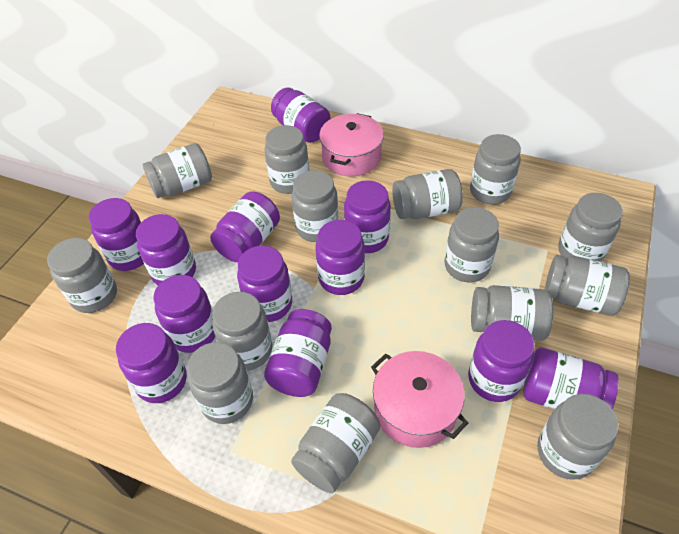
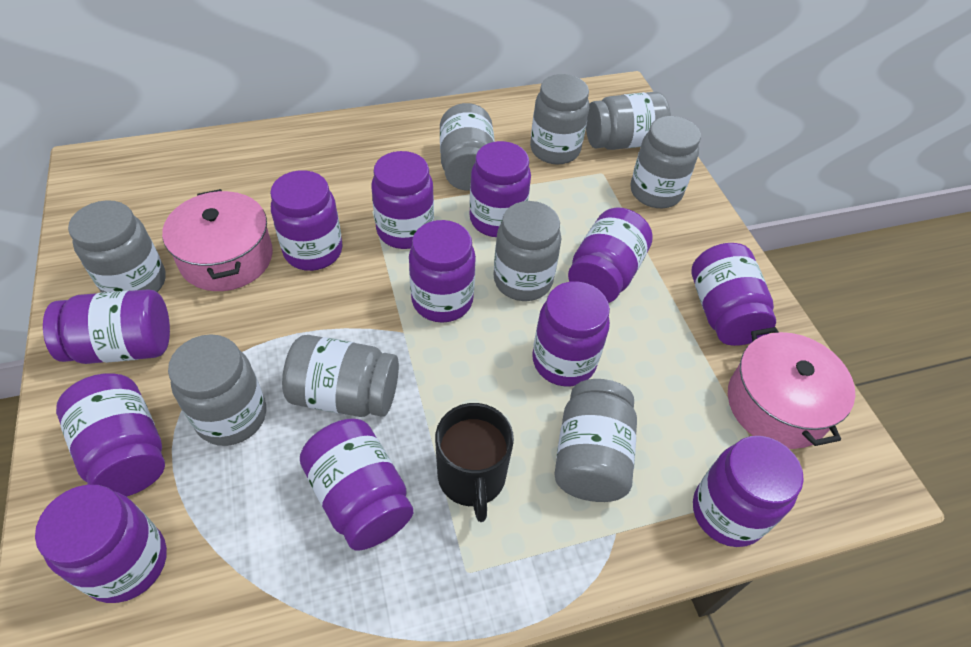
black mug: none = 0 -> [435,403,514,522] = 1
grey jar: [47,238,117,313] [143,143,212,198] [187,342,253,424] [212,292,272,371] [264,125,309,194] [291,393,380,493] [292,170,339,242] [392,169,463,219] [444,207,499,283] [470,134,521,205] [471,285,553,341] [537,394,619,480] [545,255,630,316] [558,193,623,262] = 14 -> [68,200,166,293] [168,334,266,446] [282,335,399,417] [440,103,495,191] [494,201,561,301] [530,74,589,164] [554,379,637,502] [586,92,671,150] [631,116,701,208] = 9

